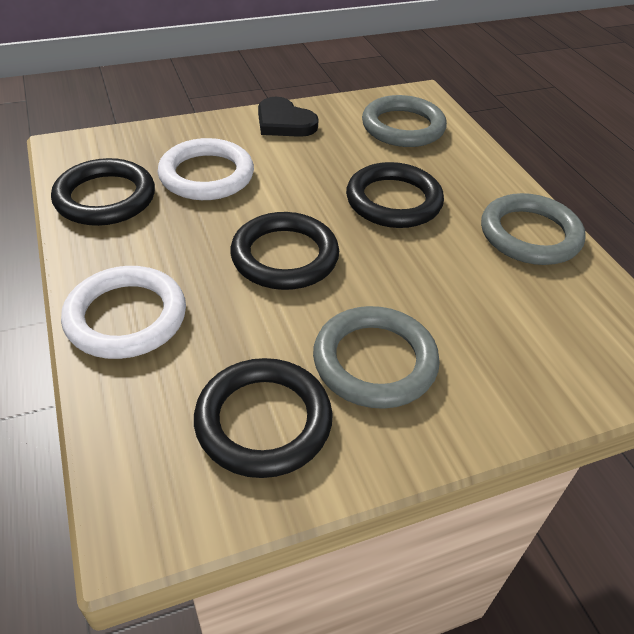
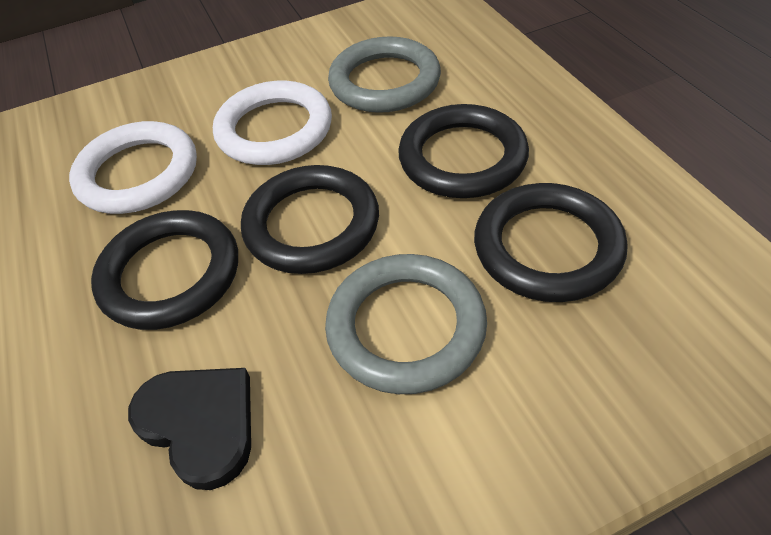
grey ring: [313,306,440,409] [362,95,447,147] [481,193,586,265] = 3 -> [325,254,487,394] [328,36,441,113] = 2

